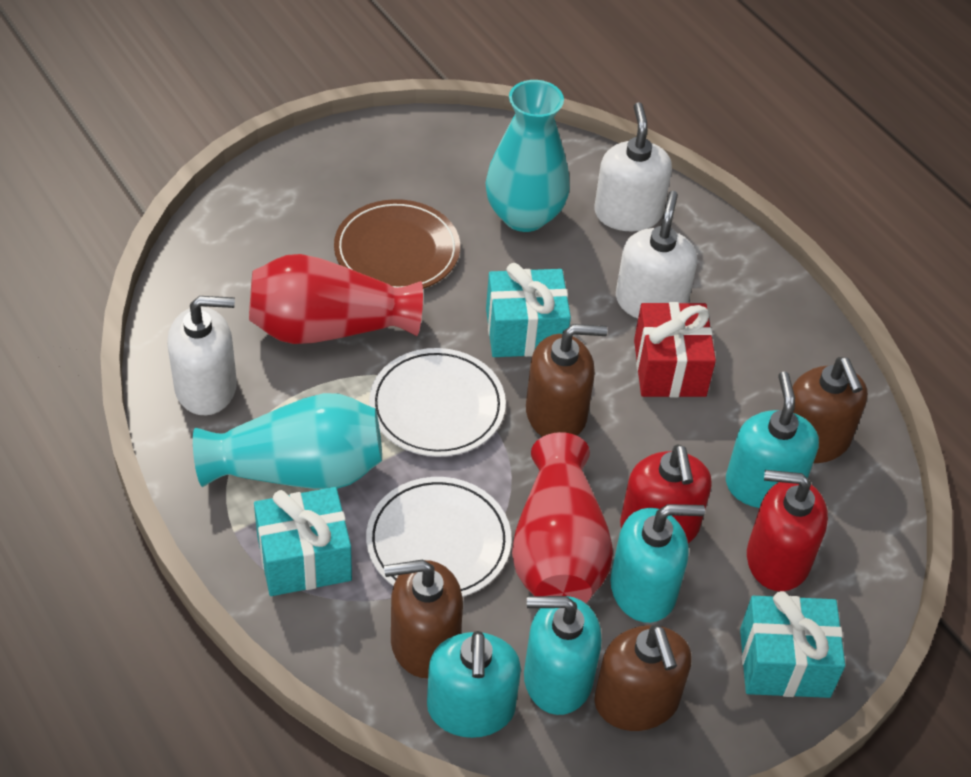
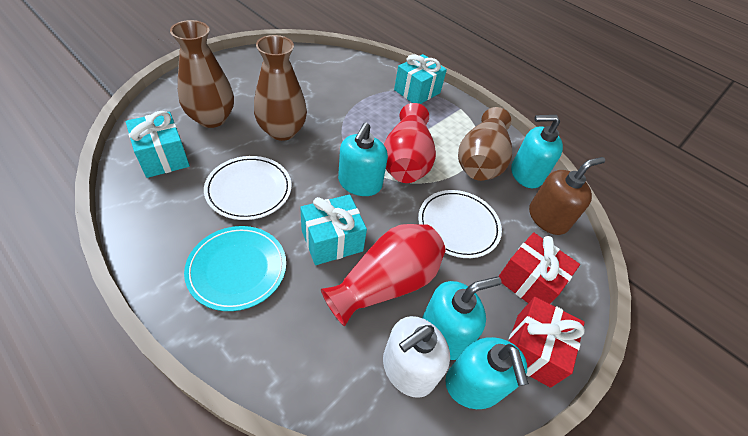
brown plate: [334,199,460,289] = 1 -> none = 0
brown soap dispenser: [384,560,463,678] [526,324,608,437] [594,624,692,731] [792,357,868,463] = 4 -> [529,157,605,235] = 1
brown vase: none = 0 -> [170,20,234,128] [254,35,307,141] [458,107,512,181] = 3
red gift: [634,302,716,397] = 1 -> [498,232,580,304] [509,297,585,388] = 2
red soap dispenser: [620,444,712,543] [747,470,828,591] = 2 -> none = 0
turquoise plate: none = 0 -> [184,226,286,311] = 1
turquoise vase: [193,393,382,489] [486,80,570,232] = 2 -> none = 0
white soap dispenser: [167,296,237,415] [594,102,672,231] [616,191,697,319] = 3 -> [383,316,450,398] = 1

